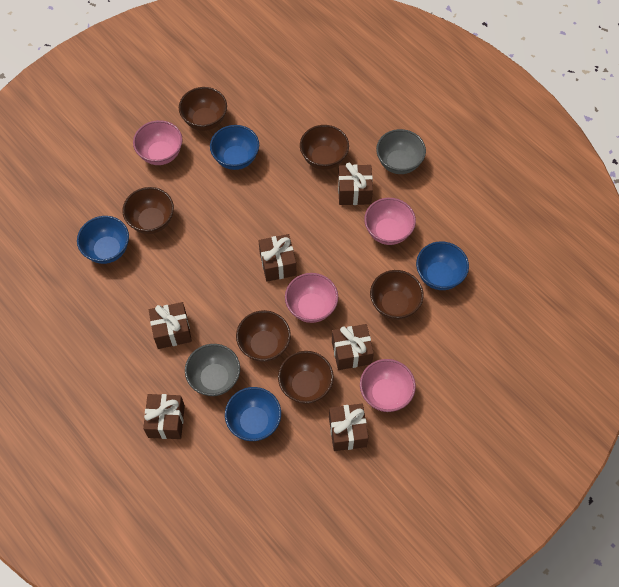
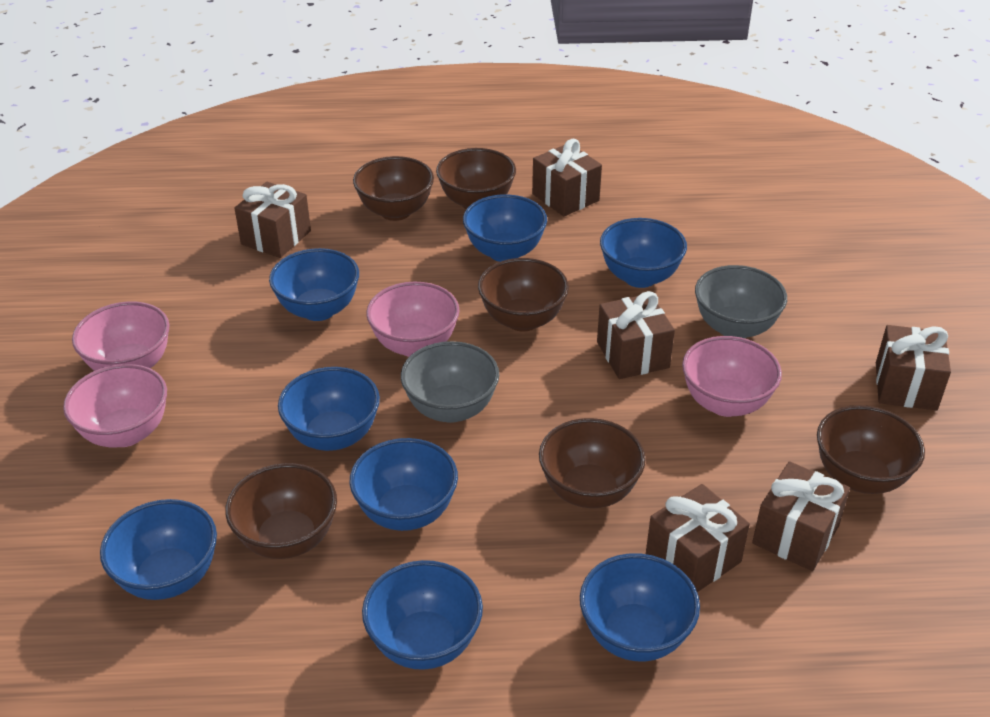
blue bowl: [77,216,129,264] [210,125,259,170] [225,387,281,441] [416,241,469,290] = 4 -> [100,499,217,600] [269,248,359,321] [278,367,380,451] [349,438,458,531] [362,560,483,670] [463,194,547,262] [580,553,700,661] [600,218,687,288] = 8

